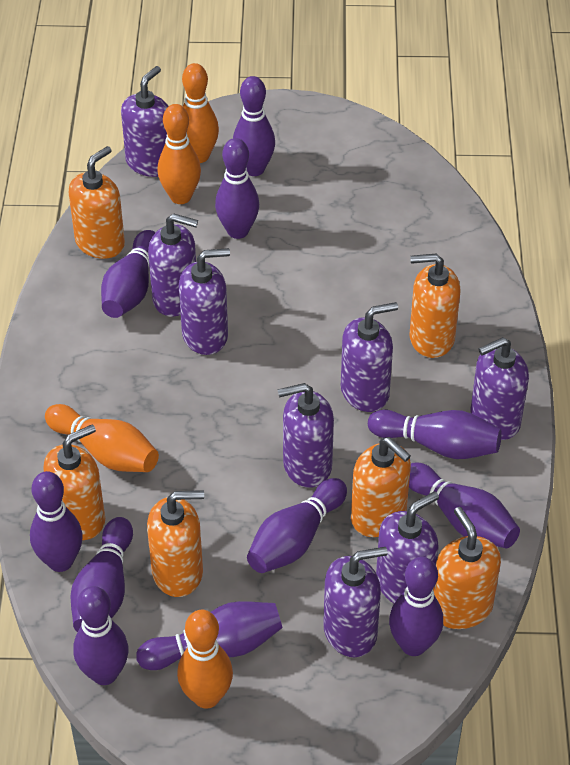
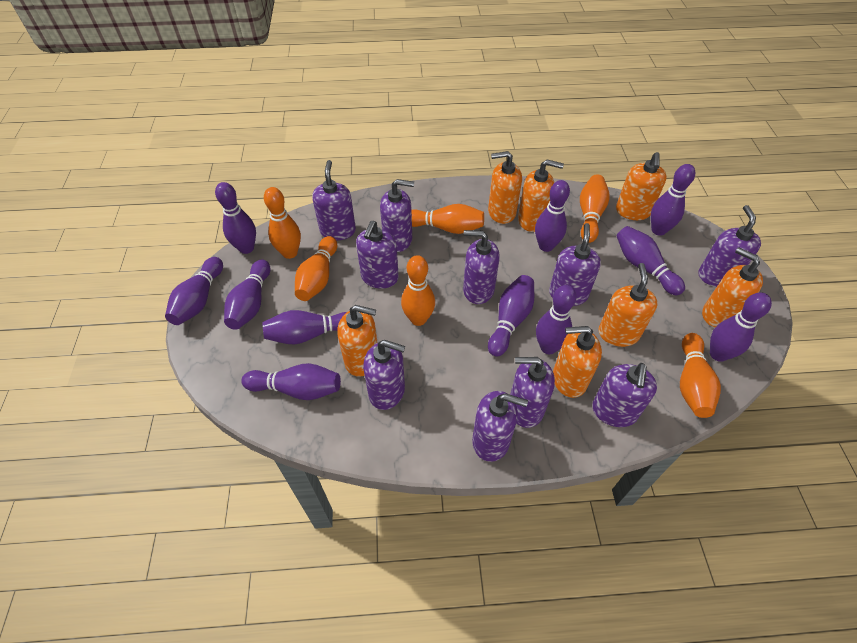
orange bowling pin: [45,404,159,472] [157,104,201,204] [177,610,233,708] [182,63,219,163] = 4 -> [264,187,301,259] [295,236,337,301] [401,255,435,326] [411,204,484,234] [580,174,610,243] [680,333,721,418] = 6
orange soap dispenser: [43,424,105,540] [68,146,125,259] [147,490,204,597] [351,437,411,537] [409,254,461,358] [433,507,501,629] = 6 -> [337,305,378,377] [488,151,522,224] [518,159,564,232] [553,326,602,398] [599,263,658,347] [616,152,667,220] [702,247,763,327] = 7
purple soap dispenser: [121,66,168,177] [148,213,198,317] [179,248,230,355] [277,383,334,488] [323,547,388,657] [341,302,398,412] [376,491,439,603] [470,337,529,440] = 8 -> [312,160,356,241] [356,221,399,289] [363,340,405,410] [380,179,414,252] [463,230,500,304] [472,391,528,462] [510,357,555,428] [549,223,601,306] [592,363,657,427] [698,205,761,287] = 10

